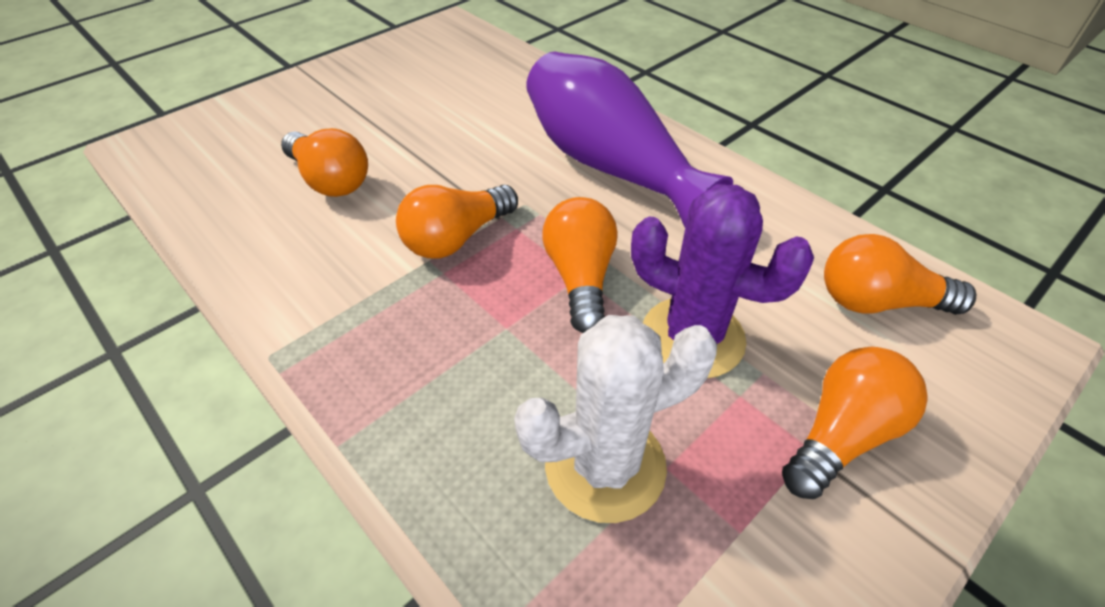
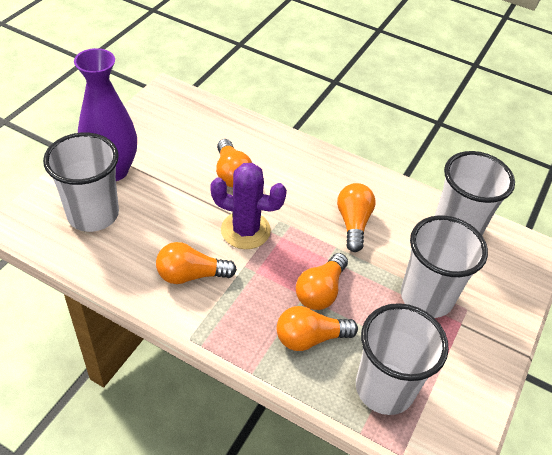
white cactus: [514,315,717,523] = 1 -> none = 0
white cup: none = 0 -> [43,132,119,232] [356,303,449,415] [401,215,488,318] [435,151,515,235] = 4

